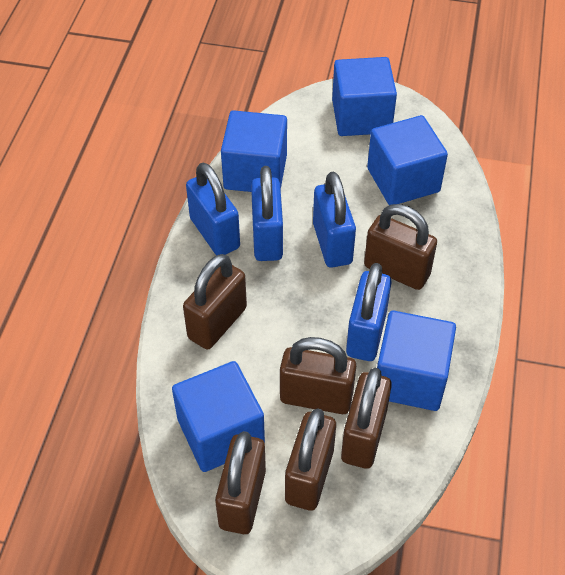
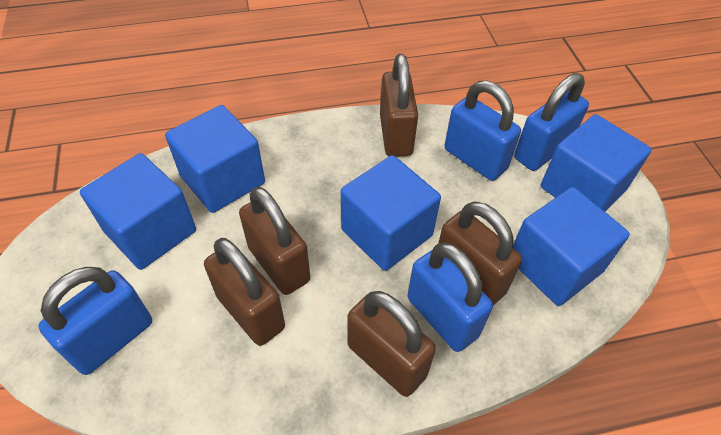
brown padlock: [183,254,247,349] [215,431,266,534] [280,337,356,414] [285,408,336,511] [341,368,392,469] [364,204,437,290] = 6 -> [204,238,285,346] [239,187,310,295] [347,291,436,397] [380,54,418,157] [438,202,522,305] = 5

